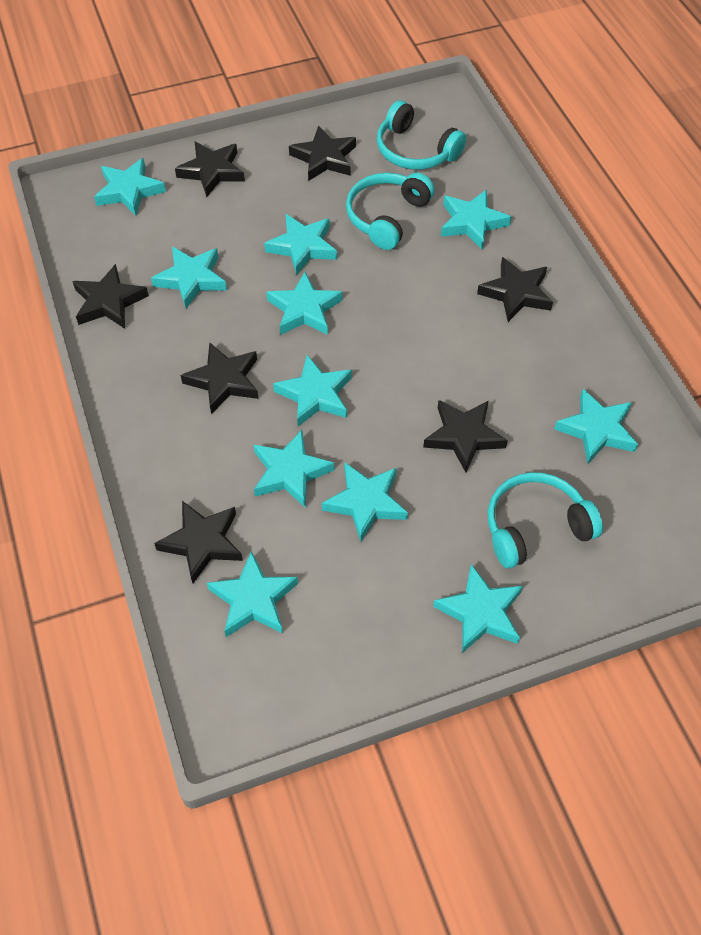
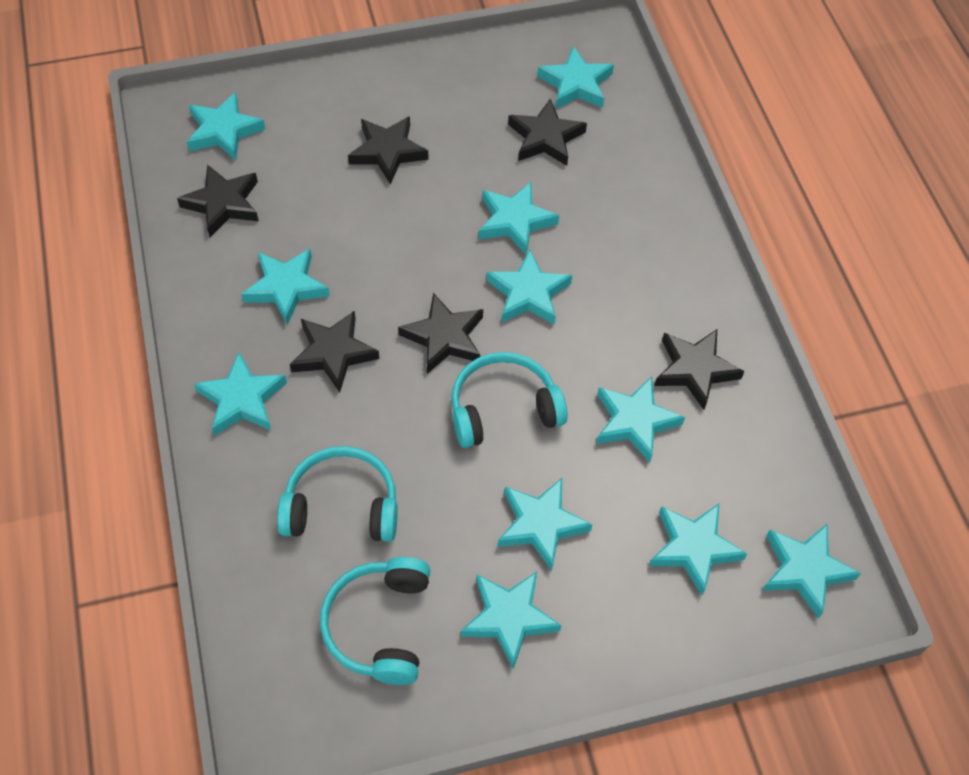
black star: [72,264,149,329] [154,501,243,583] [175,141,245,197] [181,343,258,414] [289,125,356,181] [423,400,508,472] [477,257,553,322] = 7 -> [177,164,259,237] [290,311,379,393] [348,116,429,185] [398,293,483,374] [508,99,587,166] [654,329,744,410] = 6

